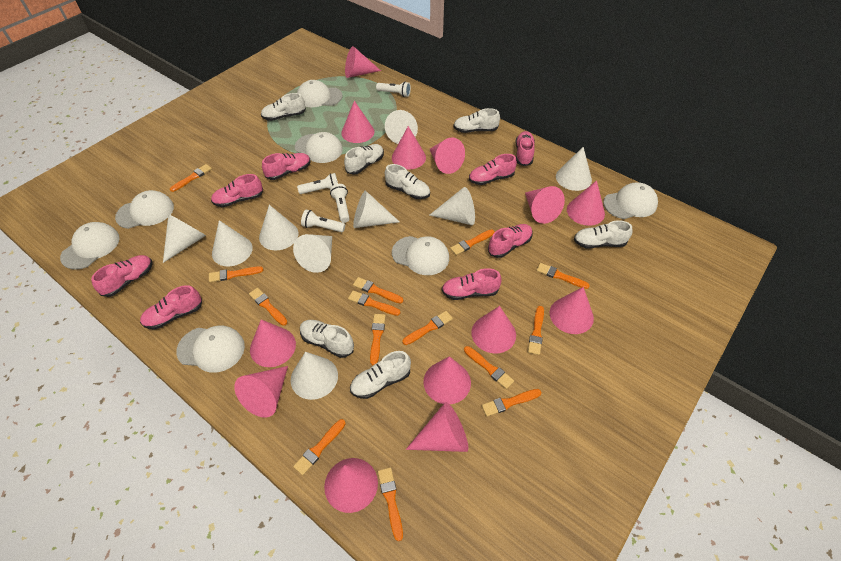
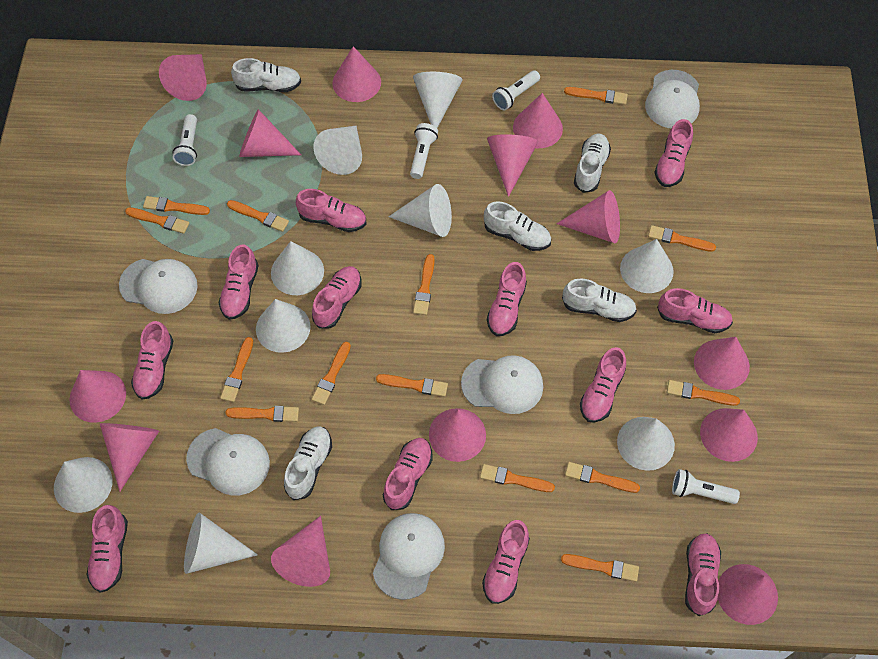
pink shoe: [91,255,153,297] [140,285,202,329] [211,174,263,207] [262,153,310,180] [442,268,501,300] [469,154,517,185] [488,224,533,258] [515,131,535,166] = 8 -> [86,505,128,593] [131,321,173,400] [218,244,259,320] [296,189,366,232] [312,266,362,329] [383,438,433,510] [482,520,530,604] [487,262,527,336] [580,347,626,422] [654,119,693,187] [657,288,733,333] [685,533,721,616] = 12
white cap: [60,222,120,270] [115,190,174,229] [177,325,245,373] [295,132,343,163] [297,80,342,107] [392,236,449,275] [603,182,658,219] = 7 -> [119,259,197,314] [186,428,270,495] [373,513,445,600] [461,355,543,414] [645,70,700,128] = 5
white shoe: [261,93,306,121] [300,320,354,358] [344,144,384,174] [350,351,411,399] [385,164,430,199] [453,108,500,133] [574,220,632,248] = 7 -> [231,58,301,92] [284,426,332,500] [484,201,551,251] [562,278,637,322] [574,134,611,193] = 5

